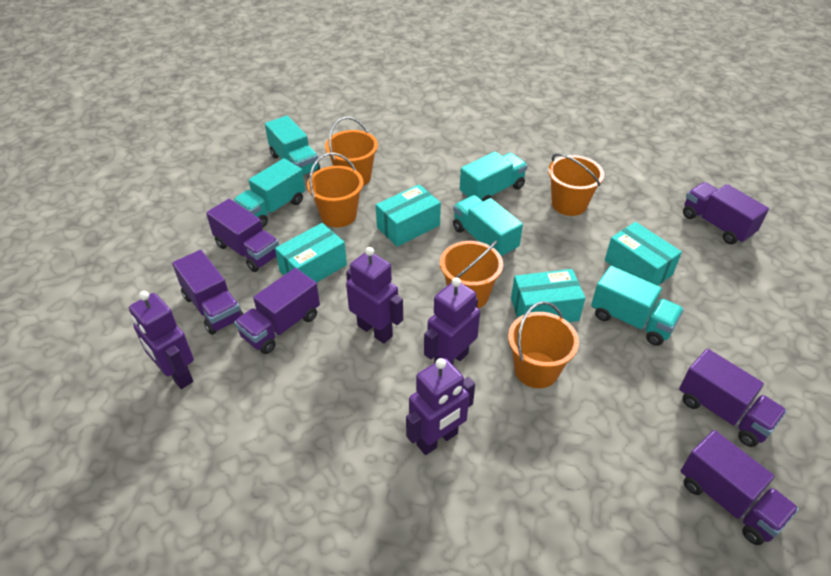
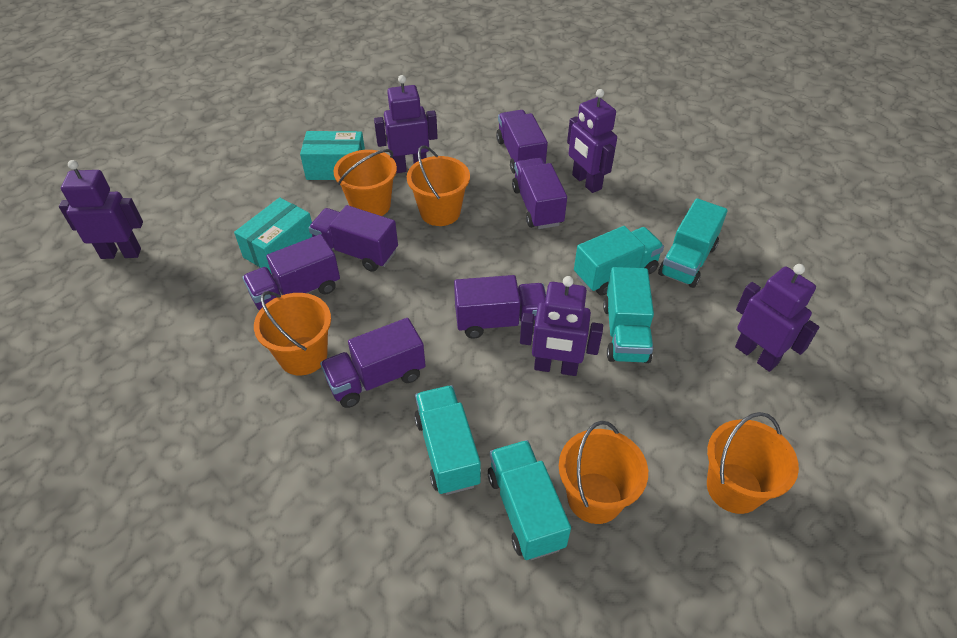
purple robot: [129,291,194,389] [346,247,403,344] [406,358,475,455] [424,278,480,365] = 4 -> [59,160,143,259] [374,75,438,173] [520,276,603,376] [567,89,617,193] [735,264,819,372] = 5
turquoise box: [275,223,347,283] [376,184,441,247] [511,269,585,322] [605,222,682,286] = 4 -> [234,197,312,274] [300,131,365,180] = 2

